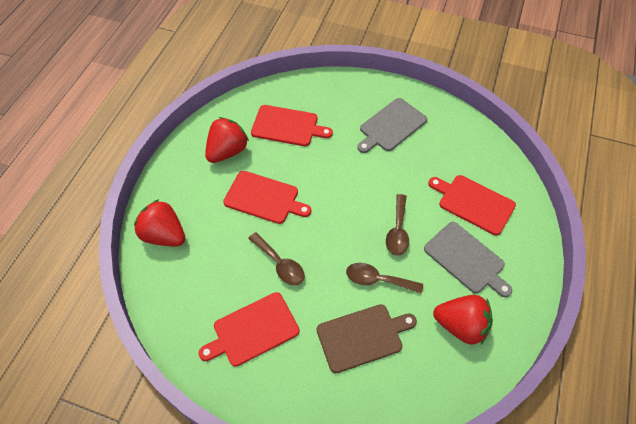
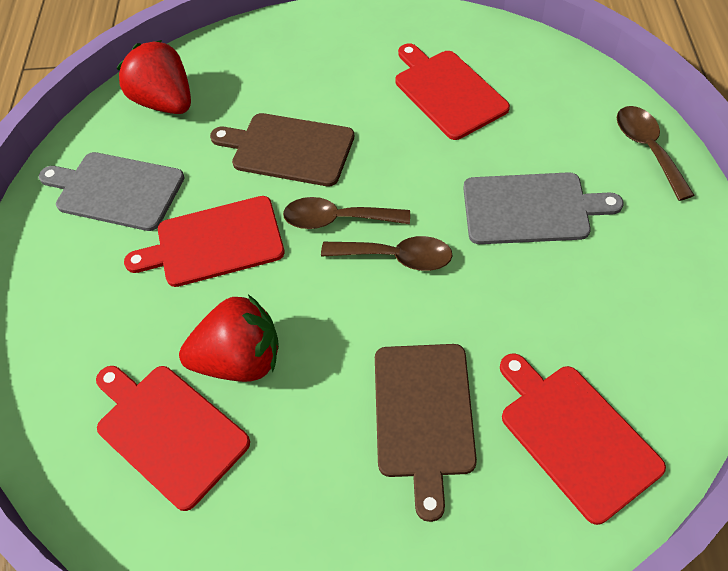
brown cutting board: [317,304,417,373] = 1 -> [210,113,354,186] [375,344,477,522] = 2
red strawberry: [134,199,185,247] [205,117,249,163] [433,295,493,345] = 3 -> [116,40,191,114] [179,294,279,382] = 2

